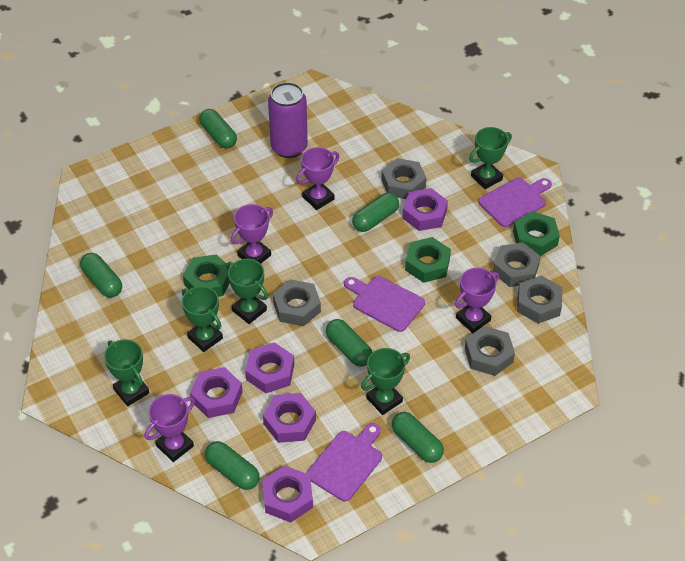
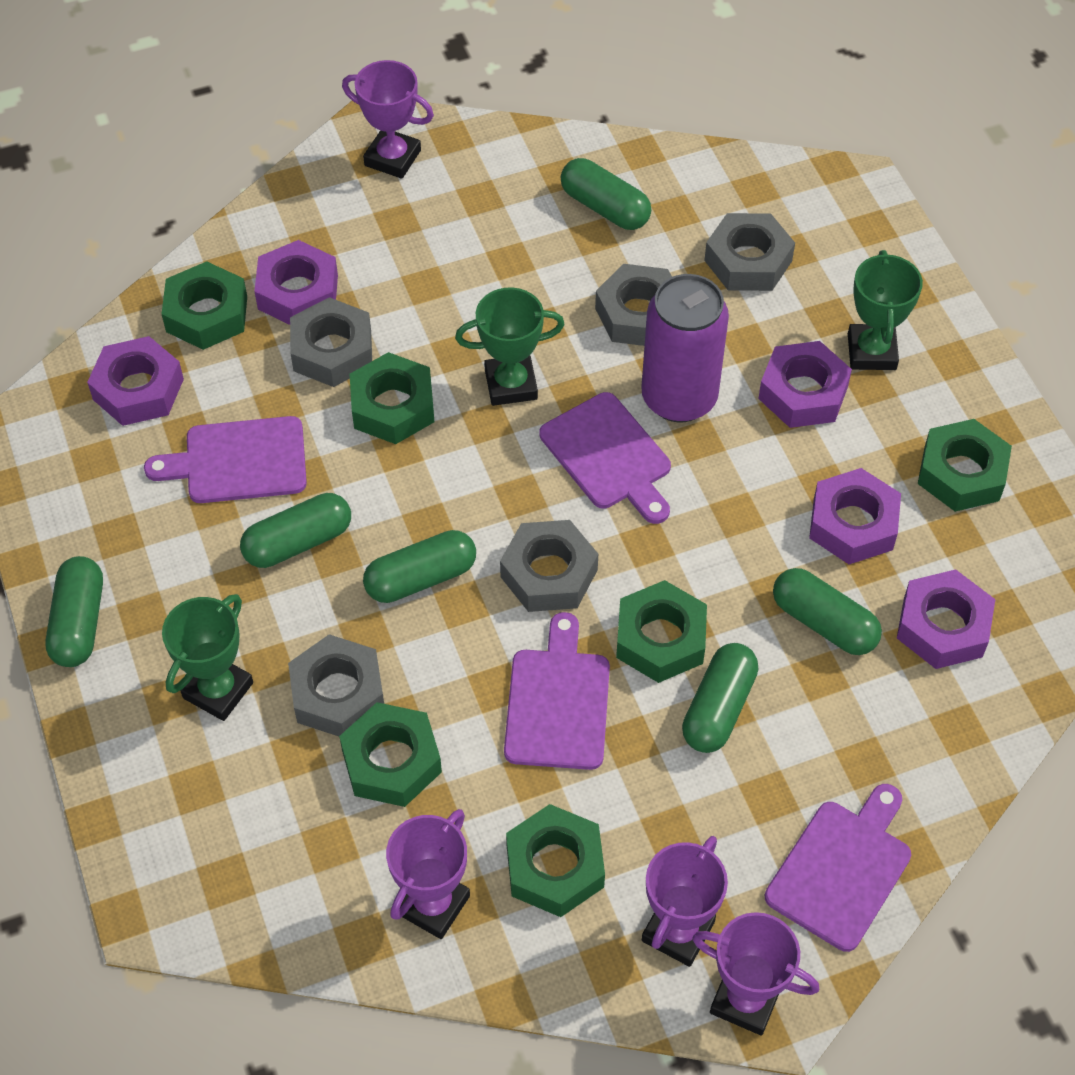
green nut: [183,254,230,297] [405,237,451,283] [513,211,560,256] = 3 -> [162,261,247,350] [339,702,442,807] [350,352,434,444] [506,804,605,917] [616,580,707,683] [918,419,1012,512] = 6
green trophy: [104,339,149,406] [182,286,223,352] [226,259,268,324] [361,348,410,415] [469,127,512,189] = 5 -> [162,594,253,721] [455,287,565,406] [848,250,923,370] = 3
purple cutting board: [306,423,382,502] [344,276,425,332] [478,178,552,227] = 3 -> [144,416,307,503] [504,612,610,770] [540,392,671,524] [765,784,911,952] = 4

